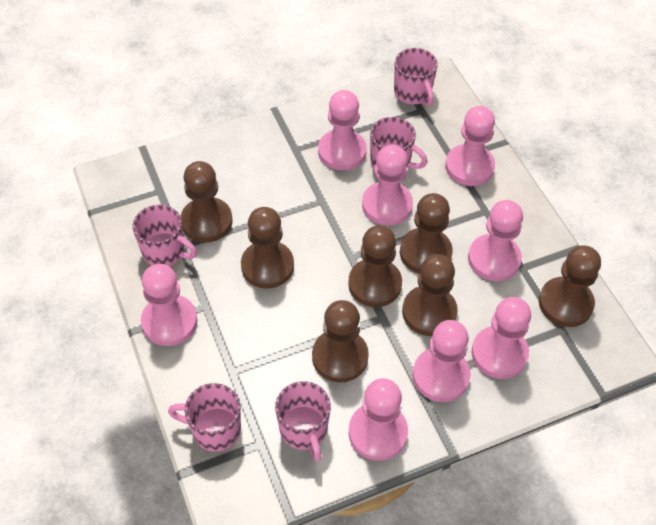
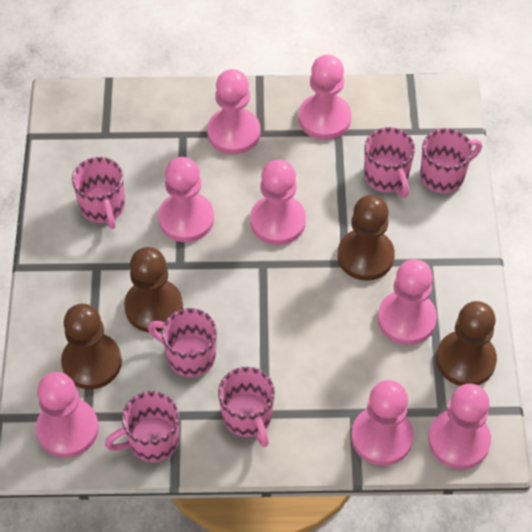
brown pawn: [181,161,232,243] [241,207,294,289] [312,300,369,382] [348,226,402,307] [400,193,453,273] [402,254,458,336] [539,245,601,327] = 7 -> [61,304,122,389] [124,247,183,332] [338,195,395,281] [436,301,497,386] = 4
pink mug: [133,205,197,266] [168,383,241,452] [275,381,331,462] [370,117,428,169] [394,48,438,107] = 5 -> [72,157,125,229] [105,391,179,462] [148,308,217,377] [218,367,275,447] [364,127,415,197] [420,128,482,193] = 6

